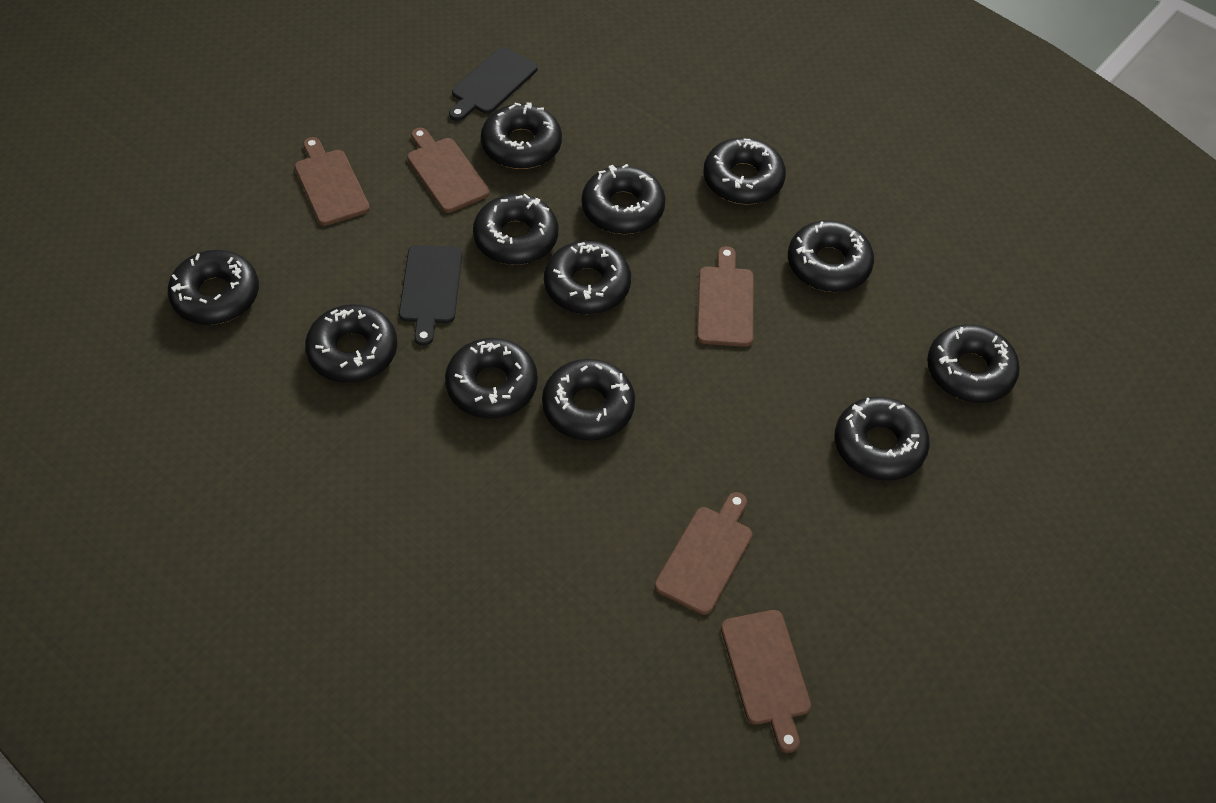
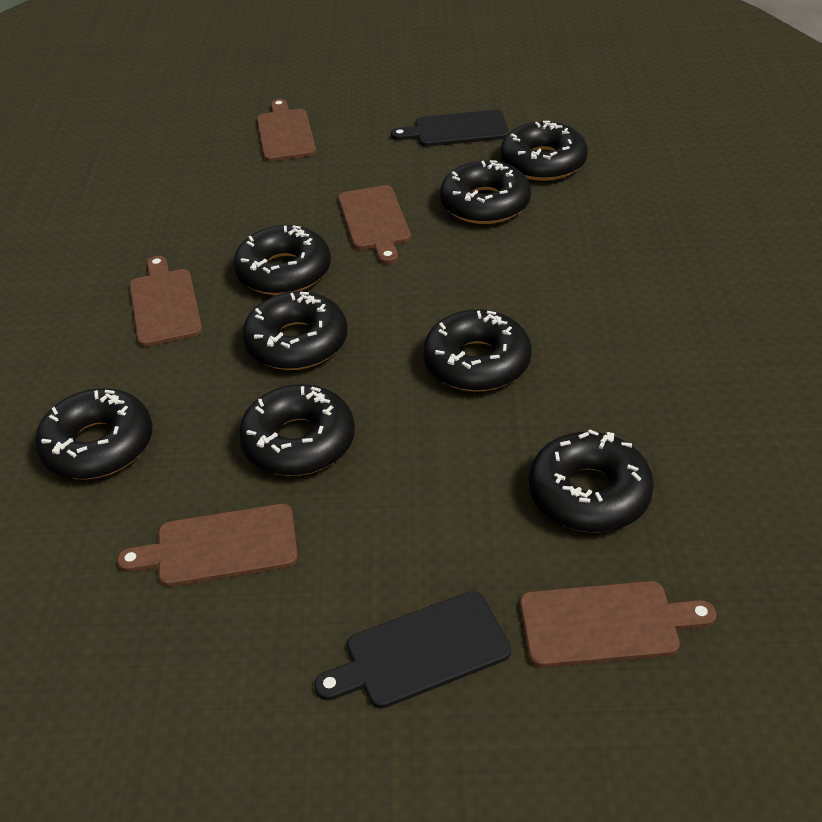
black donut: [168,250,259,325] [305,304,397,383] [445,338,538,418] [473,194,558,265] [481,102,562,169] [542,359,635,441] [544,241,631,314] [582,164,666,234] [703,138,786,205] [788,220,874,292] [835,396,930,481] [927,324,1020,403] = 12 -> [35,388,153,479] [233,225,331,295] [238,384,355,476] [242,291,348,370] [423,309,532,392] [440,160,531,224] [500,121,588,181] [529,429,654,532] = 8

